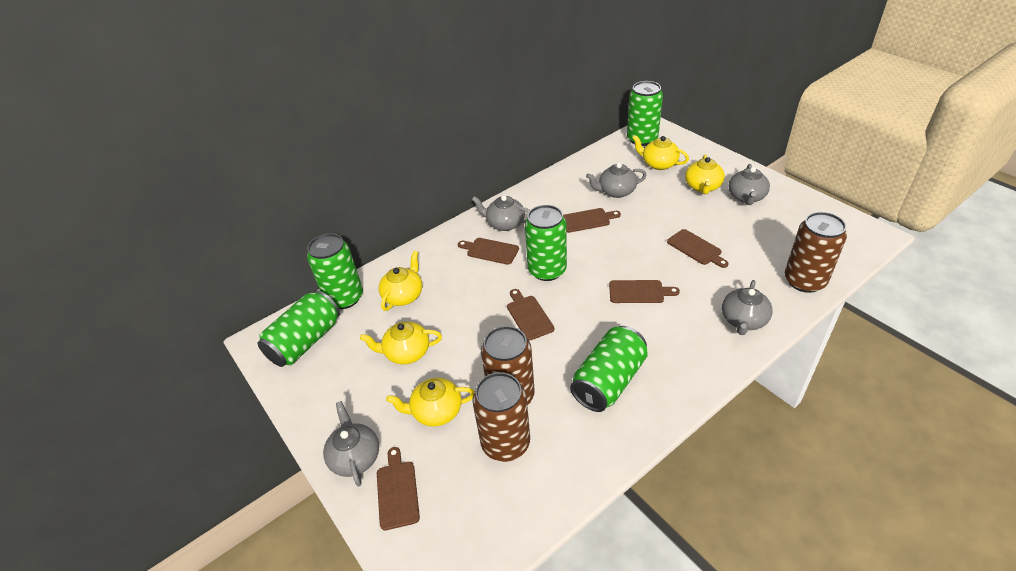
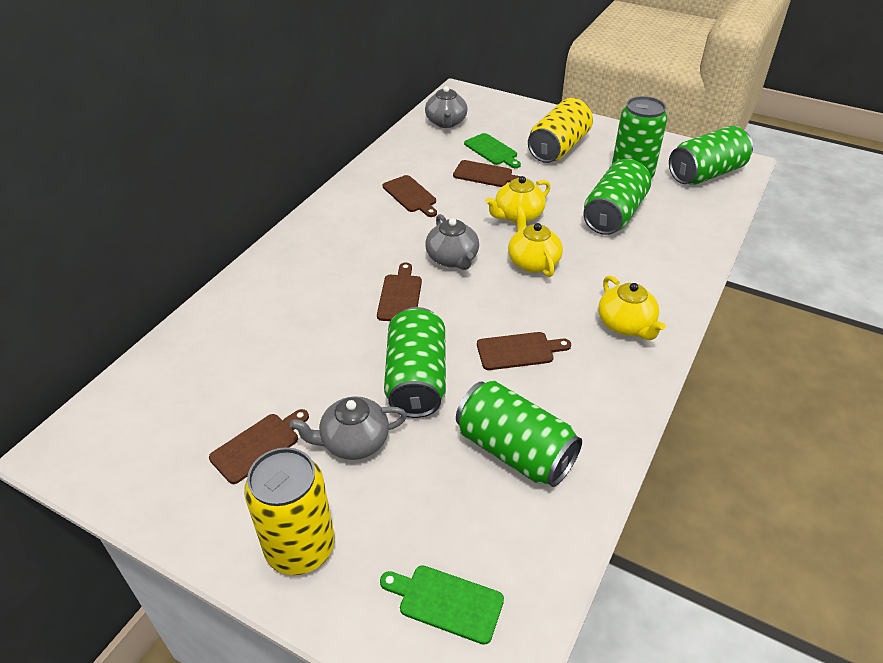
brown can: [472,372,530,462] [481,326,535,405] [784,212,847,293] = 3 -> none = 0
brown cutting board: [377,447,420,530] [458,238,519,265] [507,289,554,341] [563,208,621,233] [609,280,680,303] [667,229,729,268] = 6 -> [209,409,309,484] [377,263,422,321] [383,175,437,217] [453,160,521,187] [477,332,571,370] = 5
green cutting board: none = 0 -> [380,565,504,645] [464,133,521,168] = 2
grey teapot: [323,401,379,487] [472,195,530,231] [586,163,646,198] [722,280,773,335] [728,164,770,205] = 5 -> [290,396,407,460] [425,86,467,128] [425,214,479,270] = 3
yellow can: none = 0 -> [244,447,335,575] [528,98,593,163] = 2
yellow teapot: [360,321,442,365] [379,251,422,311] [386,378,475,427] [632,135,689,170] [685,154,725,194] = 5 -> [485,176,551,223] [508,206,563,277] [599,276,666,340] = 3

